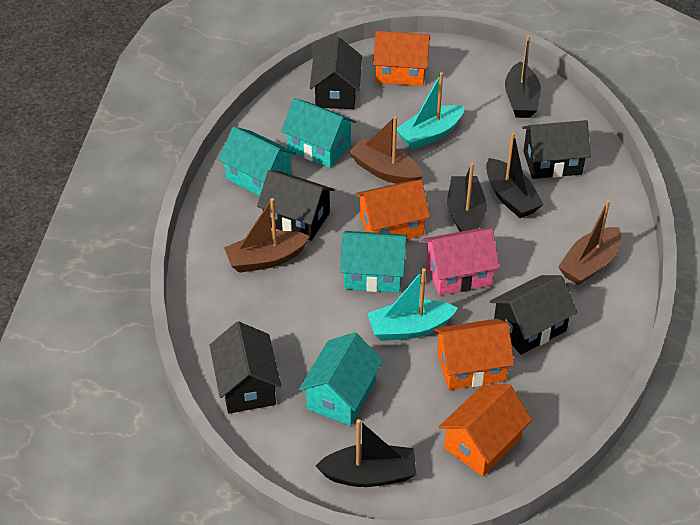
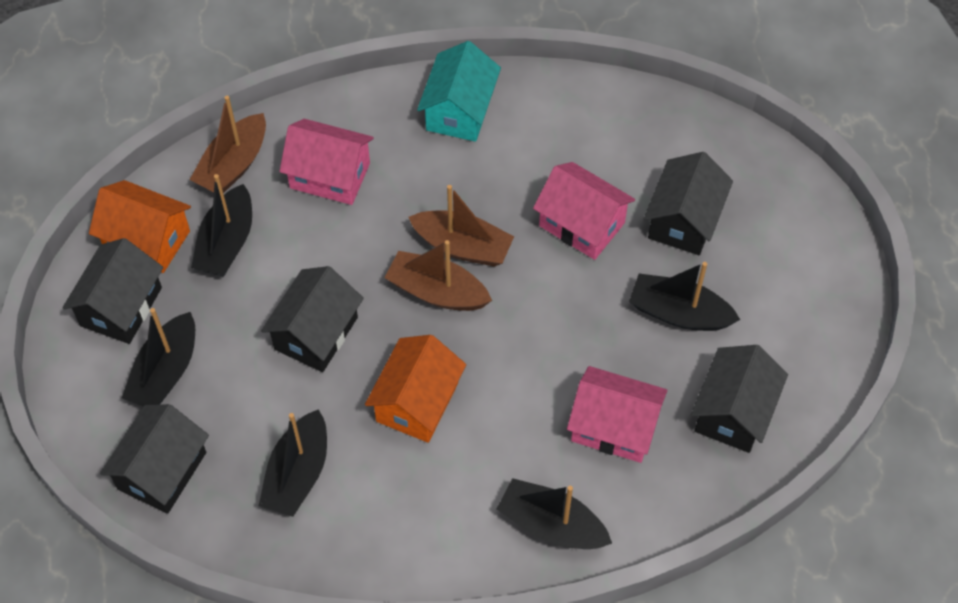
black boat: [316,419,417,487] [448,163,487,232] [486,132,544,218] [505,35,541,118] = 4 -> [122,308,195,407] [191,174,252,277] [259,409,327,517] [497,478,612,549] [629,262,740,331] = 5
orange house: [356,180,430,239] [373,31,430,86] [434,319,514,390] [439,384,532,476] = 4 -> [89,180,191,273] [365,335,466,443] = 2
pink house: [423,228,500,295] = 1 -> [279,119,374,205] [533,162,635,260] [567,366,667,463] = 3
turquoise boat: [367,268,458,341] [397,72,464,150] = 2 -> none = 0
turquoise house: [218,127,296,196] [281,98,356,168] [299,332,383,426] [340,231,407,293] = 4 -> [417,41,501,142] = 1

